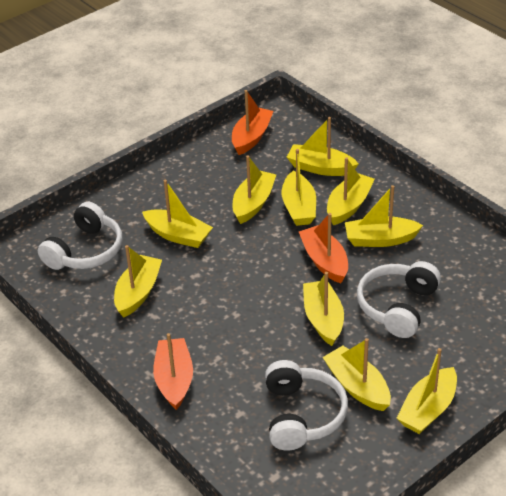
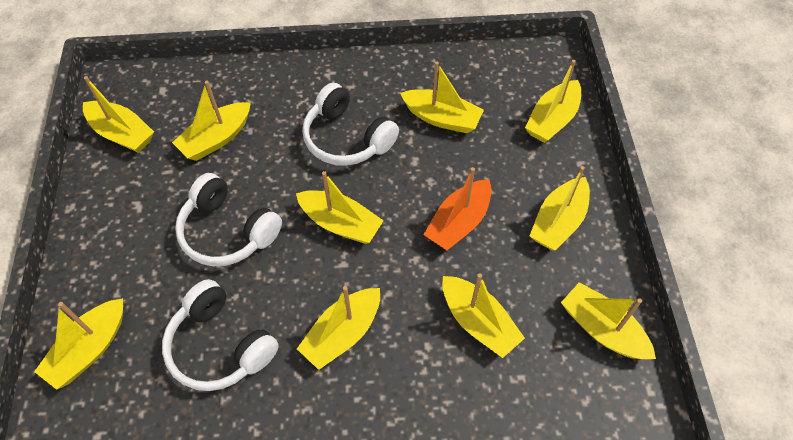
orange boat: [153,333,193,410] [232,90,274,155] [299,213,348,283] = 3 -> [424,167,492,250] = 1

